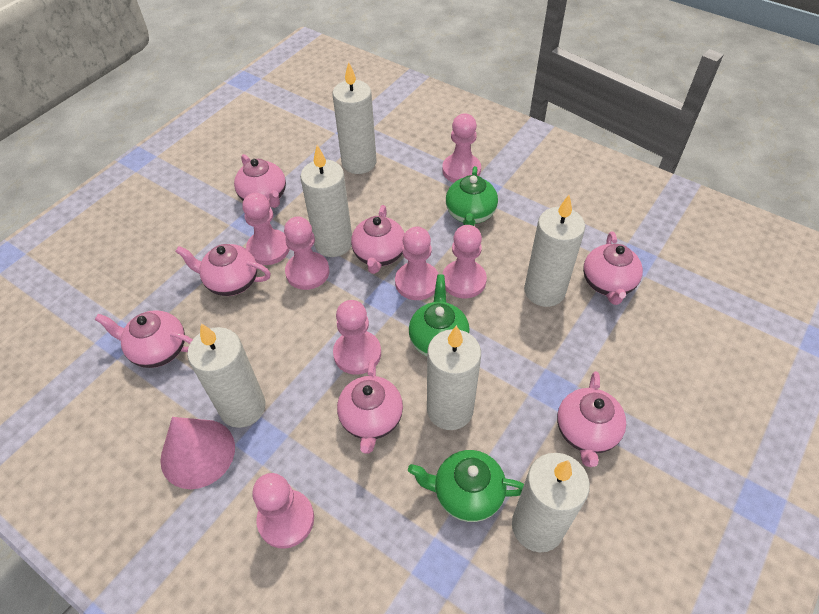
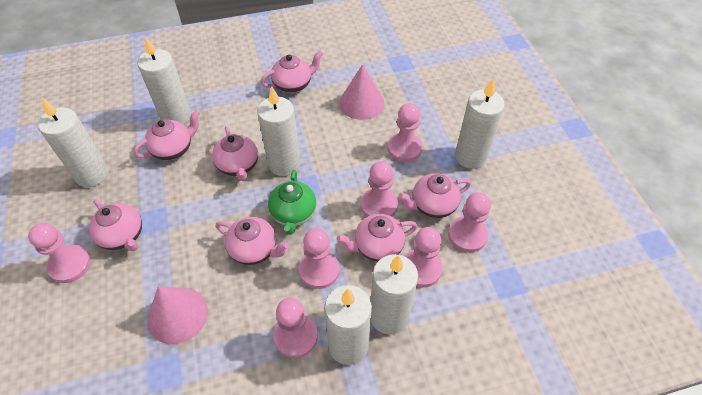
green teapot: [408,450,524,522] [409,275,470,356] [446,166,498,226] = 3 -> [268,170,316,235] = 1
pink cone: [160,417,235,489] = 1 -> [147,286,208,344] [339,64,384,120] = 2

